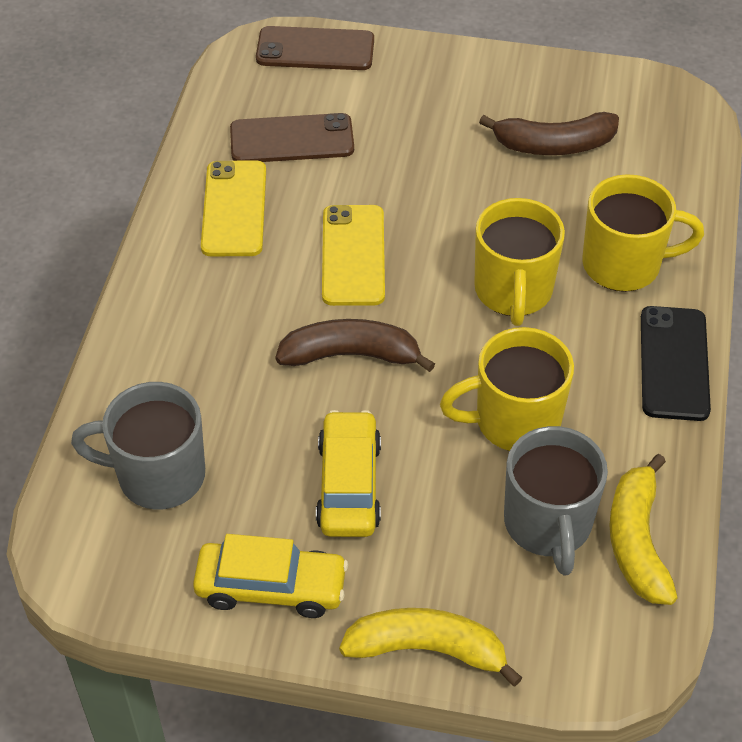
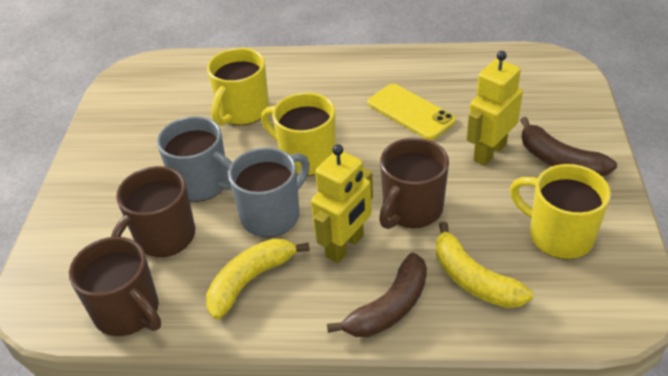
black phone: [641,306,711,421] = 1 -> none = 0
brown mug: none = 0 -> [69,237,161,336] [111,166,195,257] [379,138,449,229] = 3
brown phone: [230,113,354,162] [256,26,374,70] = 2 -> none = 0
yellow car: [193,534,348,618] [316,410,381,537] = 2 -> none = 0
yellow phone: [201,161,266,256] [322,205,385,306] = 2 -> [368,84,456,140] = 1
yellow robot: none = 0 -> [311,144,373,263] [467,51,523,166] = 2

